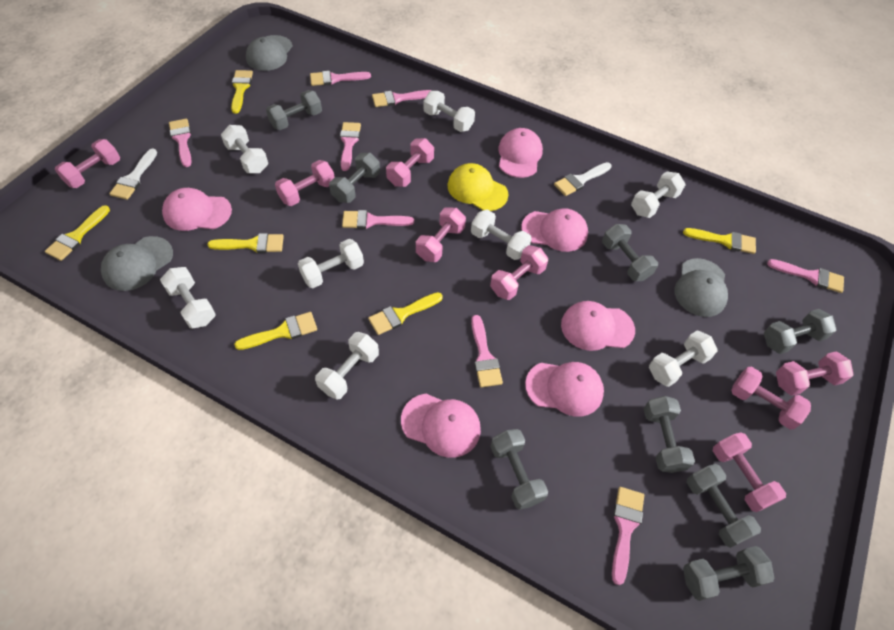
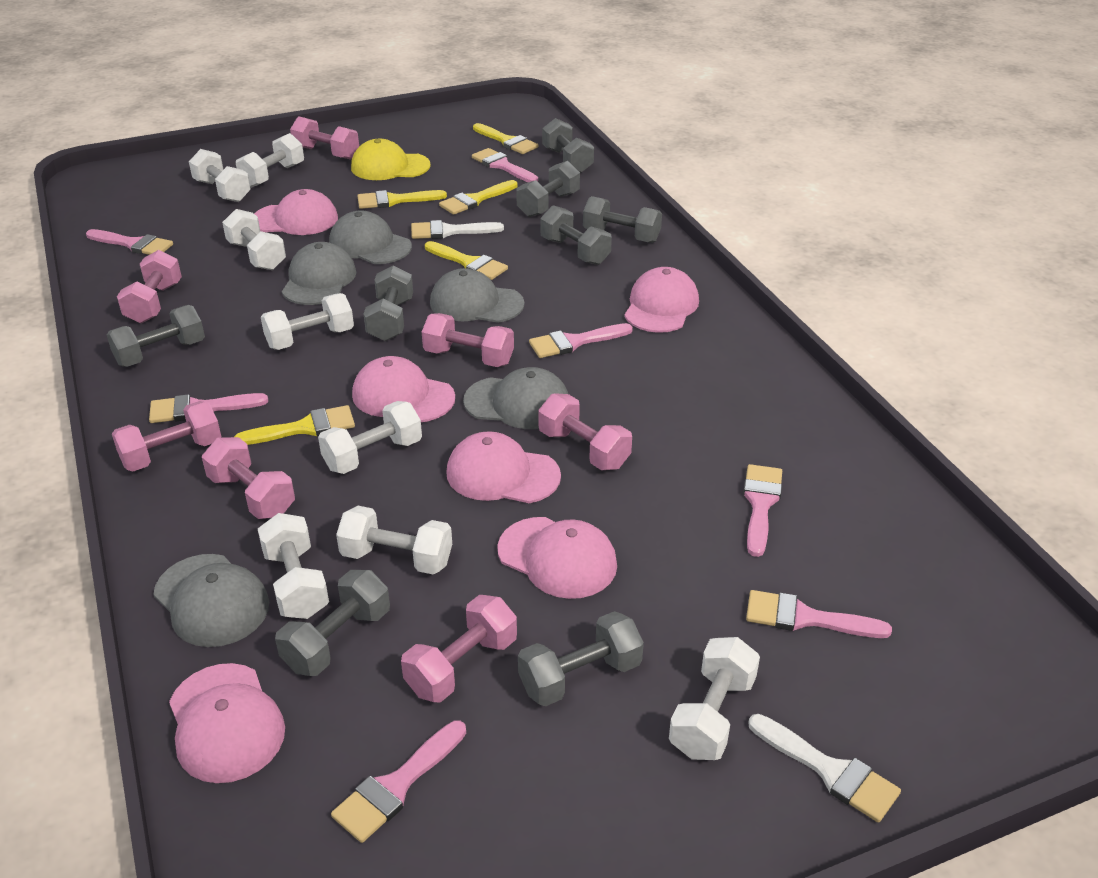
grey cap: [101,236,173,291] [246,35,293,71] [674,258,728,317] = 3 -> [153,554,269,647] [282,242,356,305] [329,211,412,264] [430,268,524,323] [463,367,568,429] = 5
pink brush: [169,119,192,167] [310,71,371,86] [340,122,361,171] [342,210,414,229] [372,90,432,107] [471,315,503,387] [612,487,644,585] [767,259,844,293] = 8 -> [86,229,173,255] [149,393,268,423] [331,720,466,843] [472,148,538,182] [529,323,633,358] [743,464,782,557] [746,590,892,638] = 7
pink dumbbell: [55,139,120,188] [275,160,335,206] [386,138,434,187] [416,207,466,262] [490,245,548,300] [713,432,786,512] [731,367,811,429] [776,351,853,396] = 8 -> [112,401,221,471] [117,250,182,324] [202,437,295,519] [290,116,359,160] [401,595,517,702] [422,313,514,367] [538,393,632,470] = 7
yellow brush: [45,205,110,261] [207,233,284,253] [231,70,253,114] [234,312,317,350] [368,292,443,335] [683,228,756,254] = 6 -> [234,405,355,445] [357,190,447,209] [425,241,508,280] [439,180,517,215] [473,123,538,154] = 5

